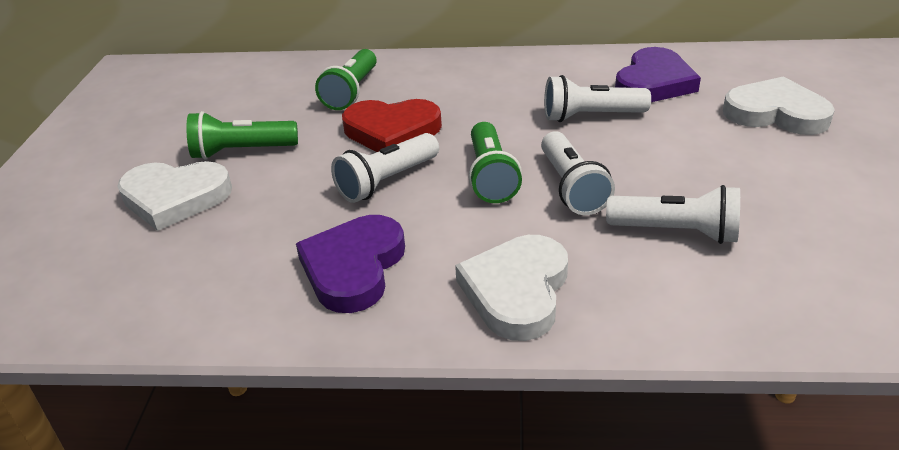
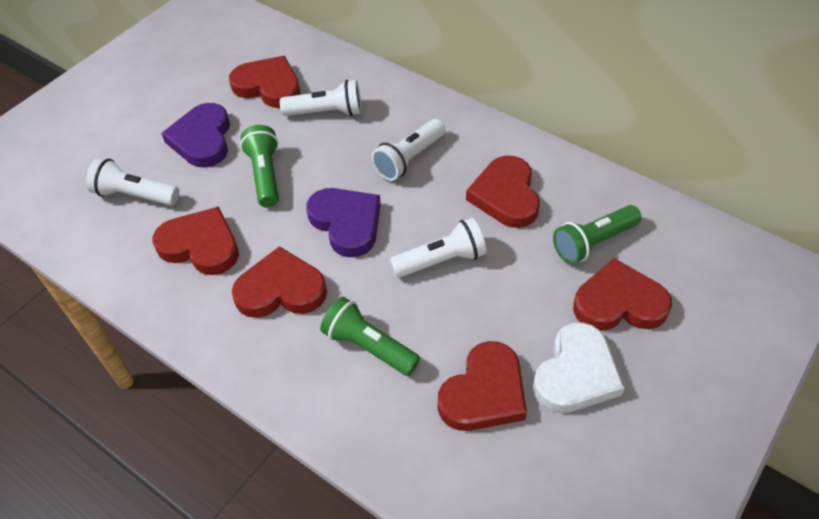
red heart: [342,99,442,152] = 1 -> [153,207,239,275] [229,56,301,108] [232,246,327,318] [438,341,527,431] [466,156,540,228] [573,258,672,331] = 6
white heart: [117,161,232,231] [455,235,568,341] [723,77,835,135] = 3 -> [533,322,625,413] = 1

